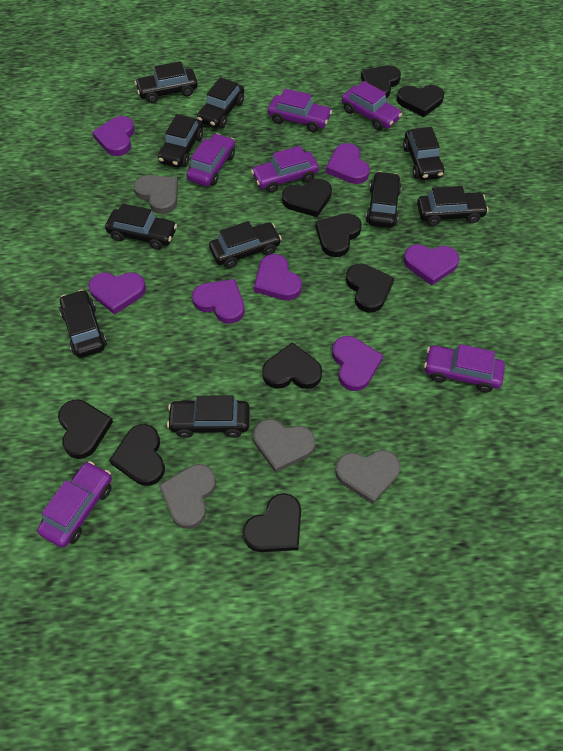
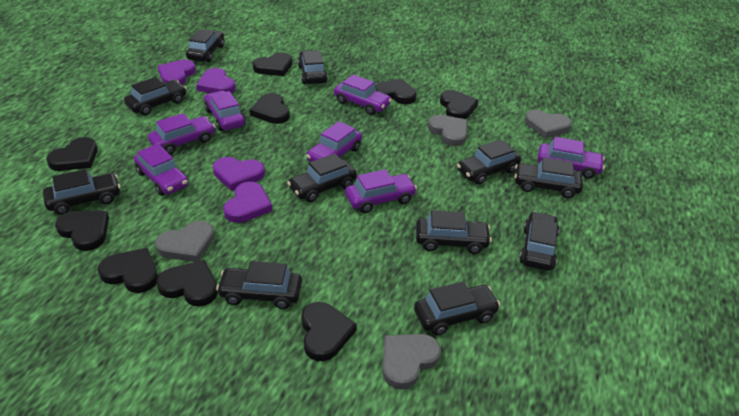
black car: [60,289,107,358] [105,203,177,250] [135,61,198,103] [158,114,203,167] [167,396,250,438] [197,77,244,128] [209,221,282,268] [366,171,402,228] [403,127,444,180] [417,186,489,226] = 10 -> [43,169,121,215] [124,77,187,116] [186,29,224,62] [216,261,302,309] [287,154,357,202] [298,50,328,84] [414,281,500,335] [416,210,492,254] [457,139,521,185] [514,157,583,198] [519,211,559,271] = 11
purple car: [37,461,112,548] [187,133,235,186] [251,146,319,193] [268,88,332,132] [342,81,402,130] [424,344,505,392] = 6 -> [134,144,189,196] [148,113,215,155] [204,91,245,131] [306,121,362,162] [334,75,392,115] [345,169,417,213] [538,137,605,179] = 7
purple heart: [88,272,146,315] [92,116,135,156] [192,279,245,324] [254,254,302,300] [326,143,370,184] [332,336,383,391] [404,244,460,286] = 7 -> [158,60,196,85] [196,68,236,93] [213,157,265,191] [223,181,272,223] = 4

